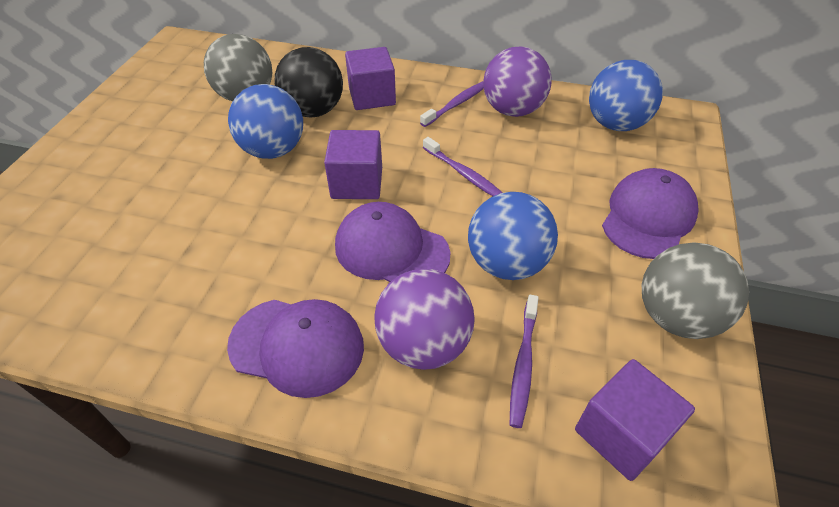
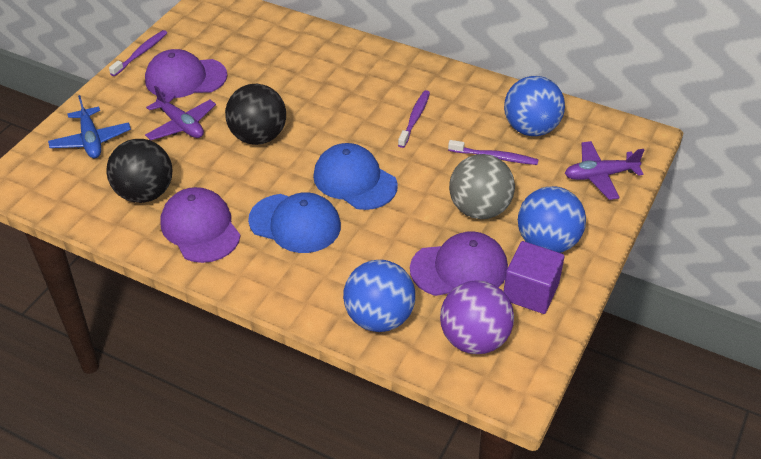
black ball: [274,47,343,118] = 1 -> [106,139,172,203] [225,84,286,145] = 2
blue cap: none = 0 -> [248,192,341,253] [313,143,398,210] = 2
blue plane: none = 0 -> [48,95,131,158] = 1
grey ball: [204,34,272,101] [642,242,749,339] = 2 -> [449,154,515,219] = 1
purple ball: [374,269,475,370] [483,46,551,117] = 2 -> [440,280,514,354] = 1
purple cube: [324,130,382,199] [345,47,396,110] [575,359,695,481] = 3 -> [503,241,564,314] = 1
purple plane: none = 0 -> [145,86,216,140] [565,141,644,200] = 2

